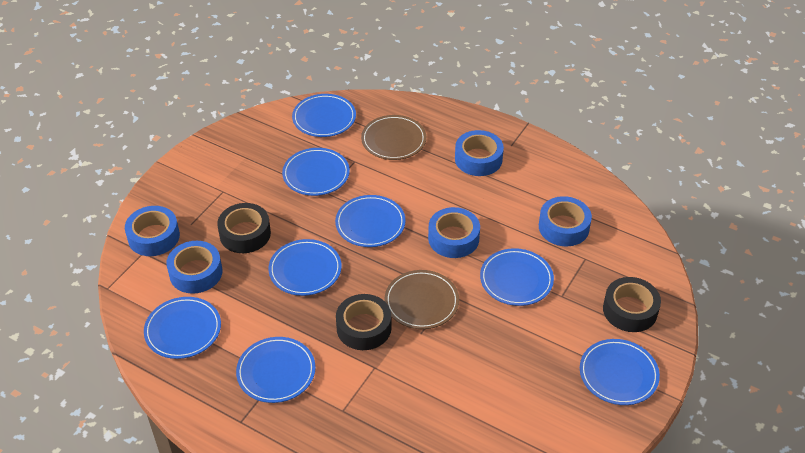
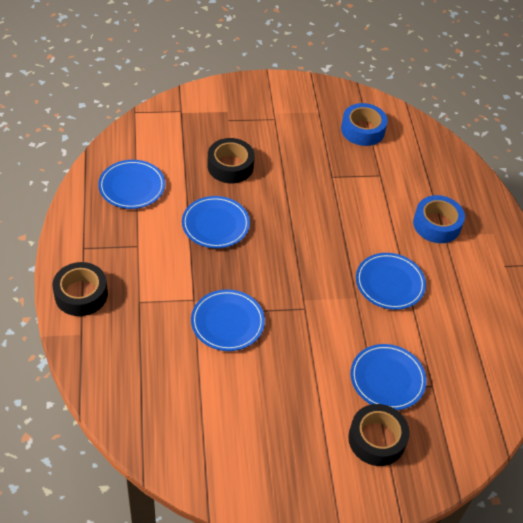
blue plate: [144,297,221,359] [236,337,316,403] [269,239,342,296] [282,148,350,196] [292,94,356,137] [335,195,406,247] [480,248,554,306] [580,339,660,405] = 8 -> [98,160,165,209] [182,196,250,248] [191,289,265,351] [351,344,427,410] [356,253,426,310] = 5
blue tape: [125,206,180,256] [166,241,222,294] [428,207,480,258] [455,130,504,176] [539,196,592,246] = 5 -> [341,103,388,146] [413,195,465,243] = 2
brown plate: [361,115,426,160] [384,270,459,329] = 2 -> none = 0

